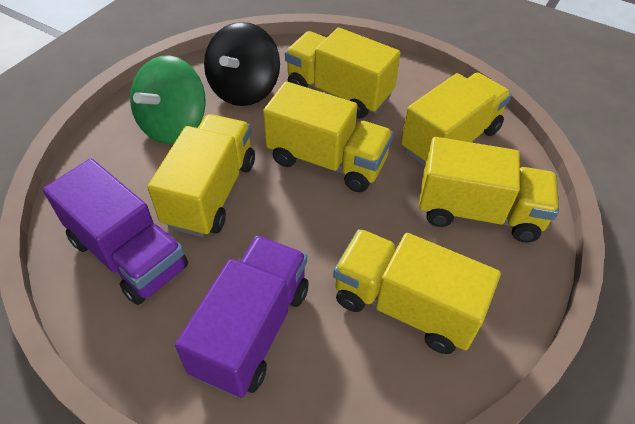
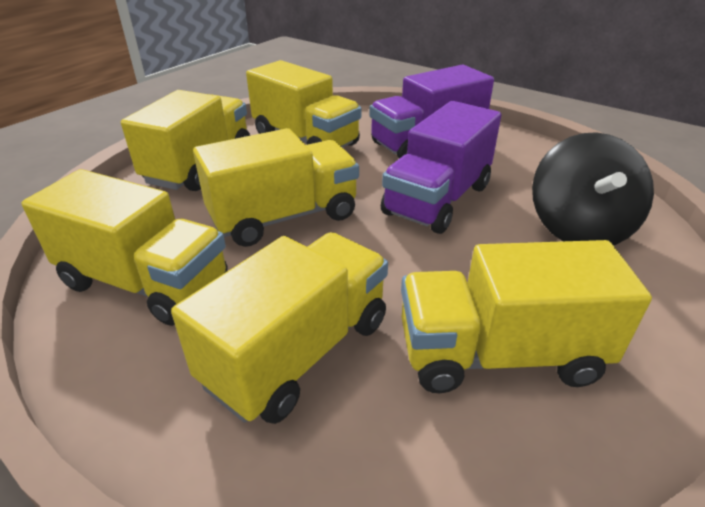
green spinning top: [130,55,206,144] = 1 -> none = 0

